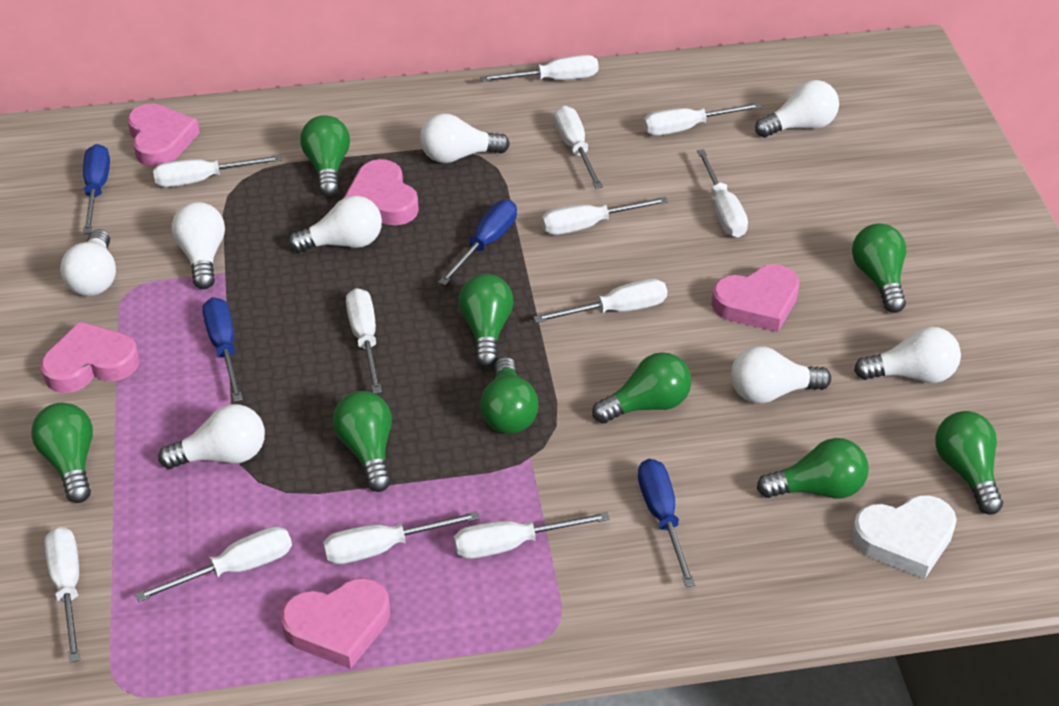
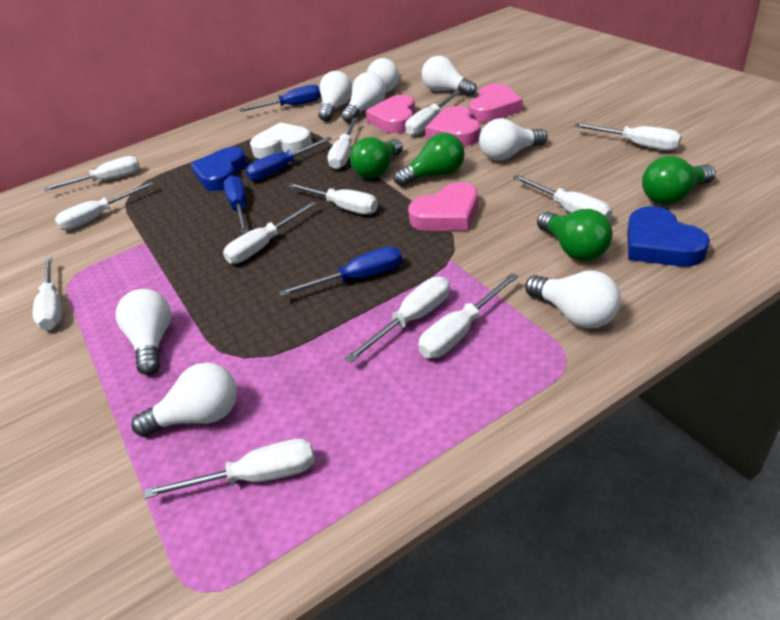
blue heart: none = 0 -> [191,147,247,191] [627,206,710,267] = 2
green light bulb: [31,403,93,503] [300,115,350,197] [333,391,392,492] [459,274,514,368] [480,357,539,434] [592,352,691,423] [757,438,869,499] [852,223,906,313] [935,411,1003,515] = 9 -> [350,137,403,179] [394,133,465,186] [537,209,613,261] [642,156,716,205] = 4
pink heart: [40,321,139,393] [127,104,200,167] [281,578,390,669] [344,159,419,225] [711,264,800,332] = 5 -> [366,95,416,133] [408,182,478,231] [425,106,481,146] [469,84,523,122] = 4

